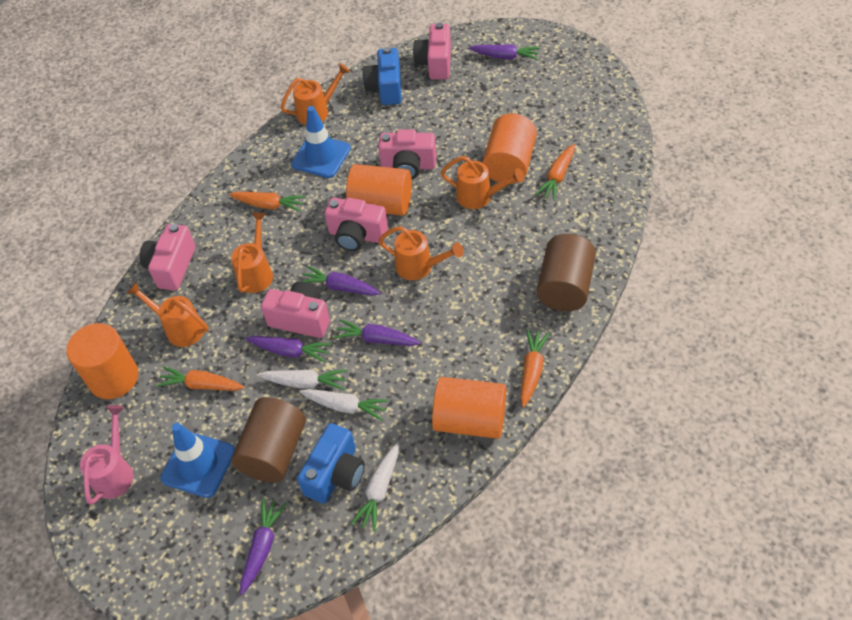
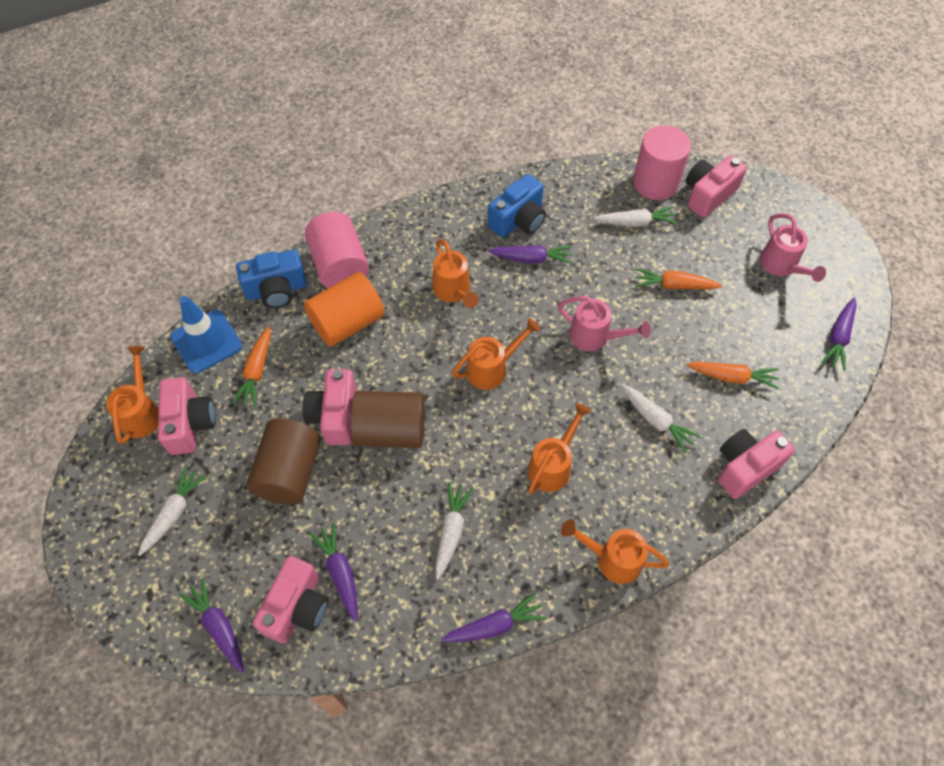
blue traffic cone: [161,423,235,498] [291,106,351,178] = 2 -> [171,296,242,373] = 1
orange carrot: [156,366,244,391] [229,192,306,212] [520,329,550,407] [535,144,575,201] = 4 -> [232,327,271,407] [635,268,722,289] [687,362,779,389] = 3
orange cylinder: [66,323,138,399] [346,164,412,216] [432,377,506,439] [482,113,537,184] = 4 -> [304,272,385,347] = 1
pink cylinder: none = 0 -> [305,212,369,288] [633,125,691,200] = 2
pink watering can: [80,405,133,505] = 1 -> [557,296,651,351] [760,213,826,282] = 2
white carrot: [258,369,347,390] [299,389,389,421] [351,442,399,532] = 3 -> [138,465,207,556] [435,482,474,579] [594,206,678,227] [621,384,701,453] = 4

